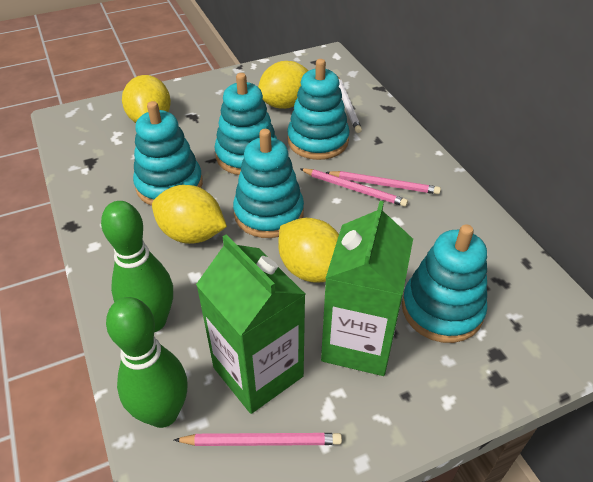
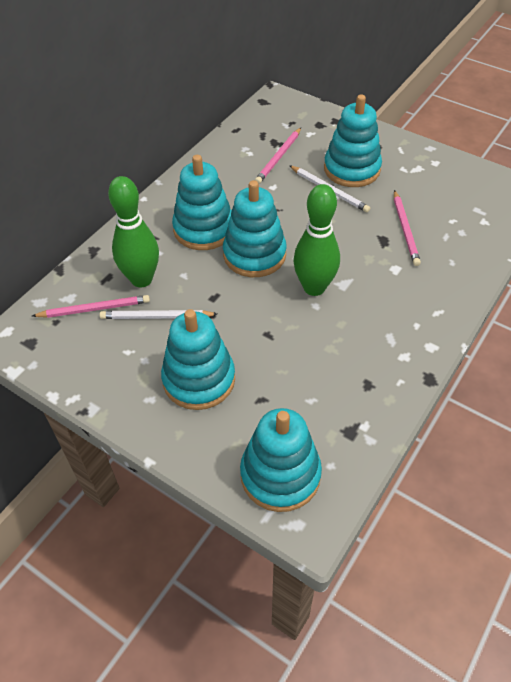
green carton: [196,235,305,414] [321,201,413,376] = 2 -> none = 0
white pencil: [338,77,362,133] = 1 -> [100,310,217,319] [289,165,370,213] = 2
yellow lemon: [122,75,171,123] [152,185,227,244] [258,61,309,109] [278,218,339,283] = 4 -> none = 0

